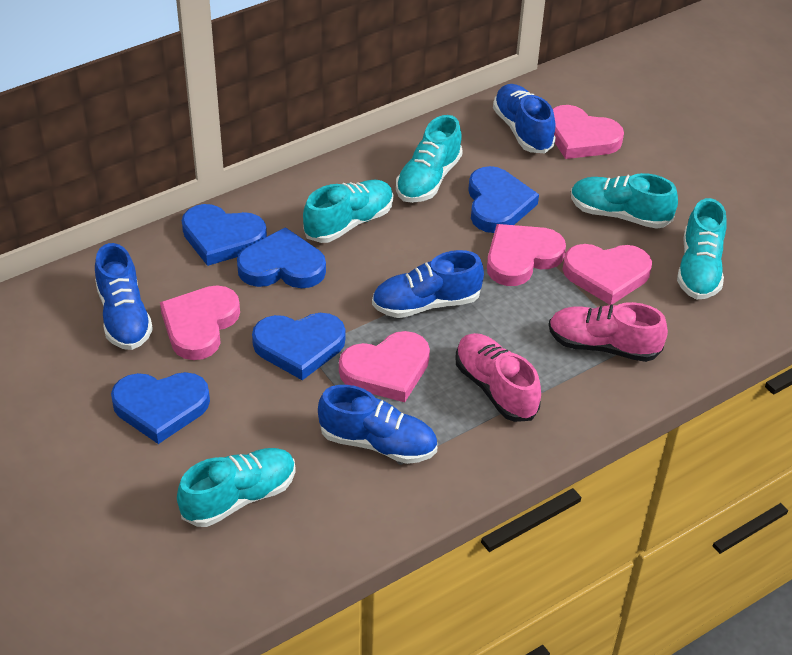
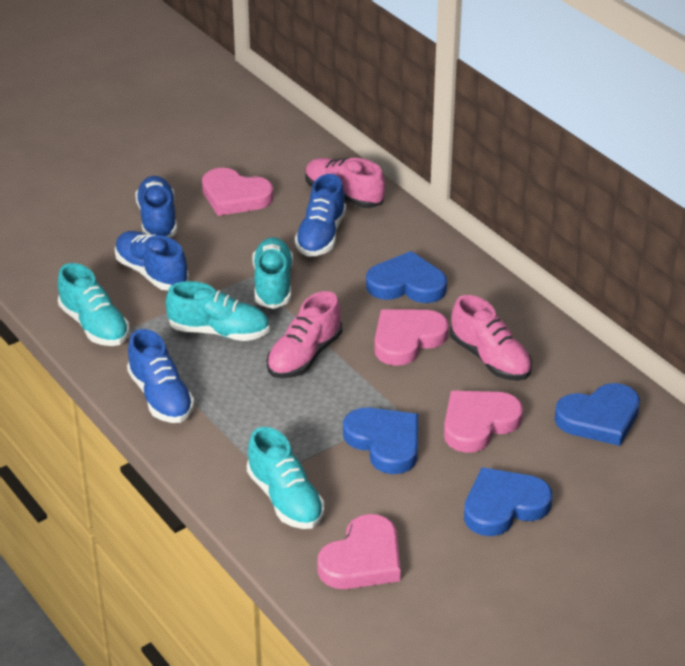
blue heart: [111,372,210,444] [182,204,267,266] [237,227,326,288] [252,313,345,380] [468,166,539,233] = 5 -> [343,408,418,474] [366,251,447,303] [464,467,552,536] [555,383,640,446] = 4
pink heart: [160,285,240,360] [339,331,430,402] [487,224,566,286] [553,105,624,159] [563,244,652,305] = 5 -> [202,168,274,216] [317,514,401,589] [374,309,449,366] [444,391,523,453] = 4
pink shoe: [456,333,541,422] [549,302,668,362] = 2 -> [267,291,342,378] [305,158,385,208] [450,295,532,381] = 3
turquoise shoe: [177,448,296,527] [303,180,393,243] [396,115,463,203] [571,173,678,229] [677,198,727,299] = 5 -> [58,263,129,346] [166,281,269,341] [247,427,324,529] [252,237,293,309] = 4

